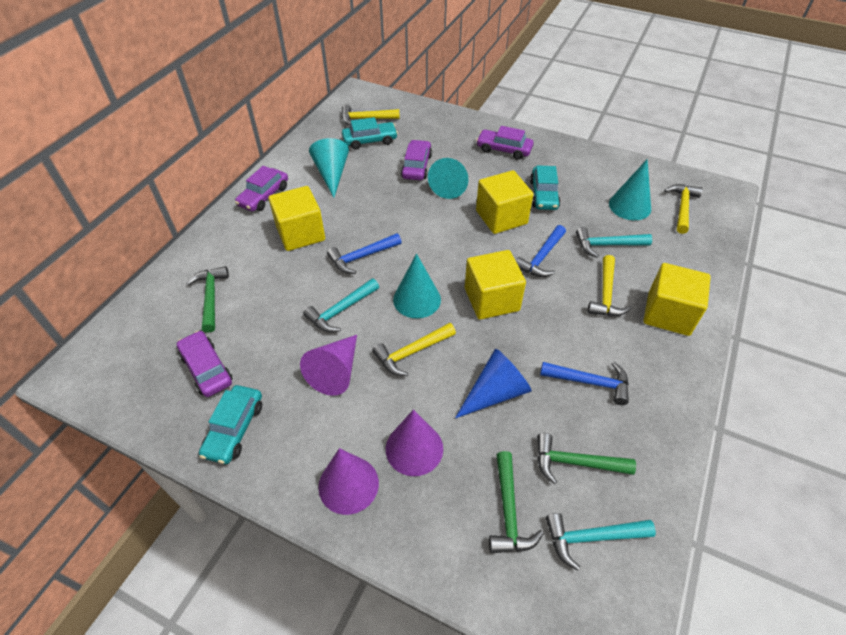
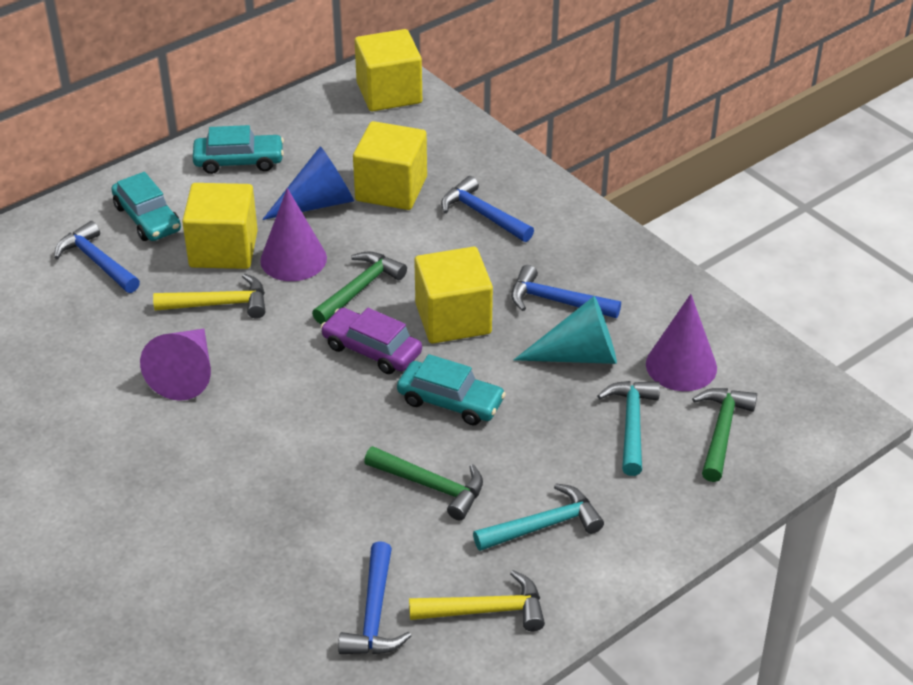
blue hammer: [327,233,402,274] [516,225,566,277] [540,362,629,405] = 3 -> [54,221,140,293] [338,541,411,654] [441,176,534,242] [511,265,621,318] = 4
purple car: [177,331,233,397] [235,166,288,212] [401,140,432,180] [476,126,534,160] = 4 -> [321,308,422,374] = 1
turquoise cone: [309,138,349,198] [393,253,441,318] [428,158,468,199] [609,159,651,220] = 4 -> [514,296,617,364] = 1
turquoise hammer: [303,278,379,332] [546,513,656,571] [576,227,652,258] = 3 -> [473,483,604,551] [597,381,660,476] = 2
yellow hammer: [342,105,400,126] [372,323,456,376] [587,255,631,316] [665,184,703,234] = 4 -> [153,273,265,319] [409,570,545,631] = 2

